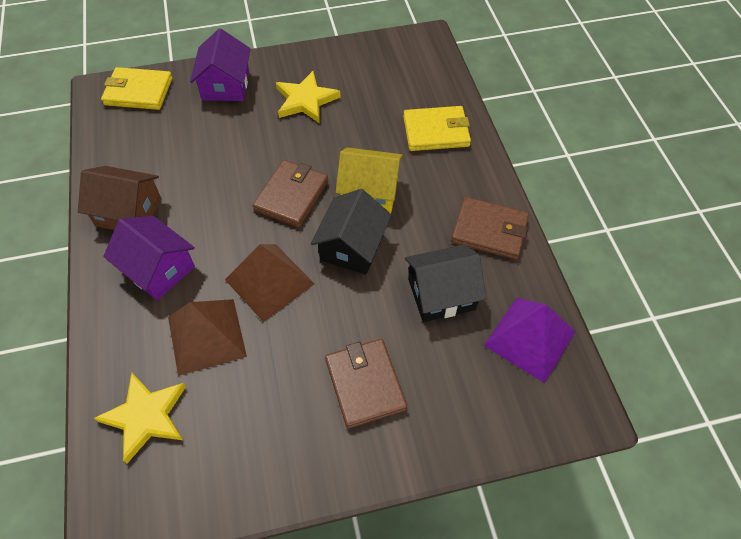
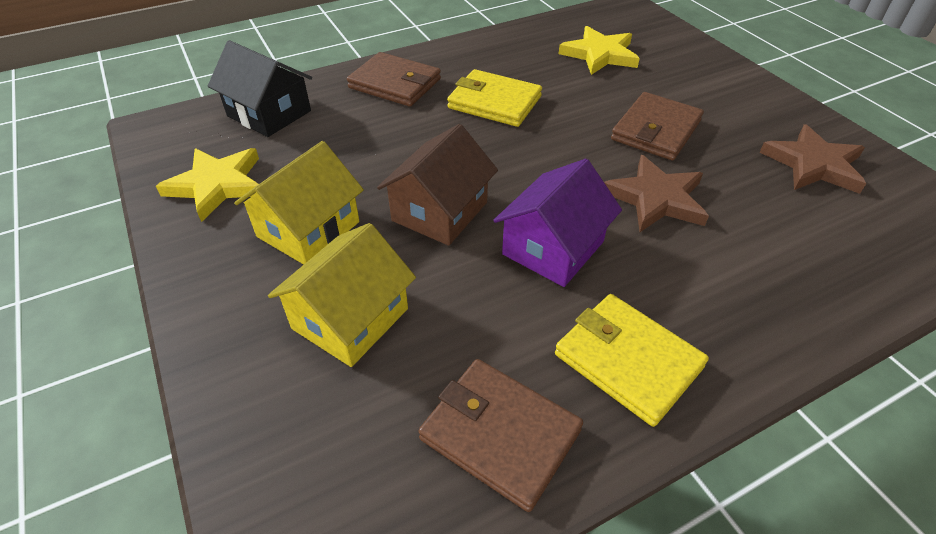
black house: [311,189,392,275] [405,244,487,322] = 2 -> [208,40,312,137] = 1
brown pyramid: [168,299,247,376] [225,244,315,322] = 2 -> none = 0
brown star: none = 0 -> [604,155,709,232] [759,124,866,194] = 2
purple house: [103,216,195,300] [190,28,250,101] = 2 -> [493,159,622,287] = 1
purple pyramid: [484,298,576,383] = 1 -> none = 0
yellow house: [336,147,403,213] = 1 -> [234,141,364,265] [268,223,416,367] = 2

